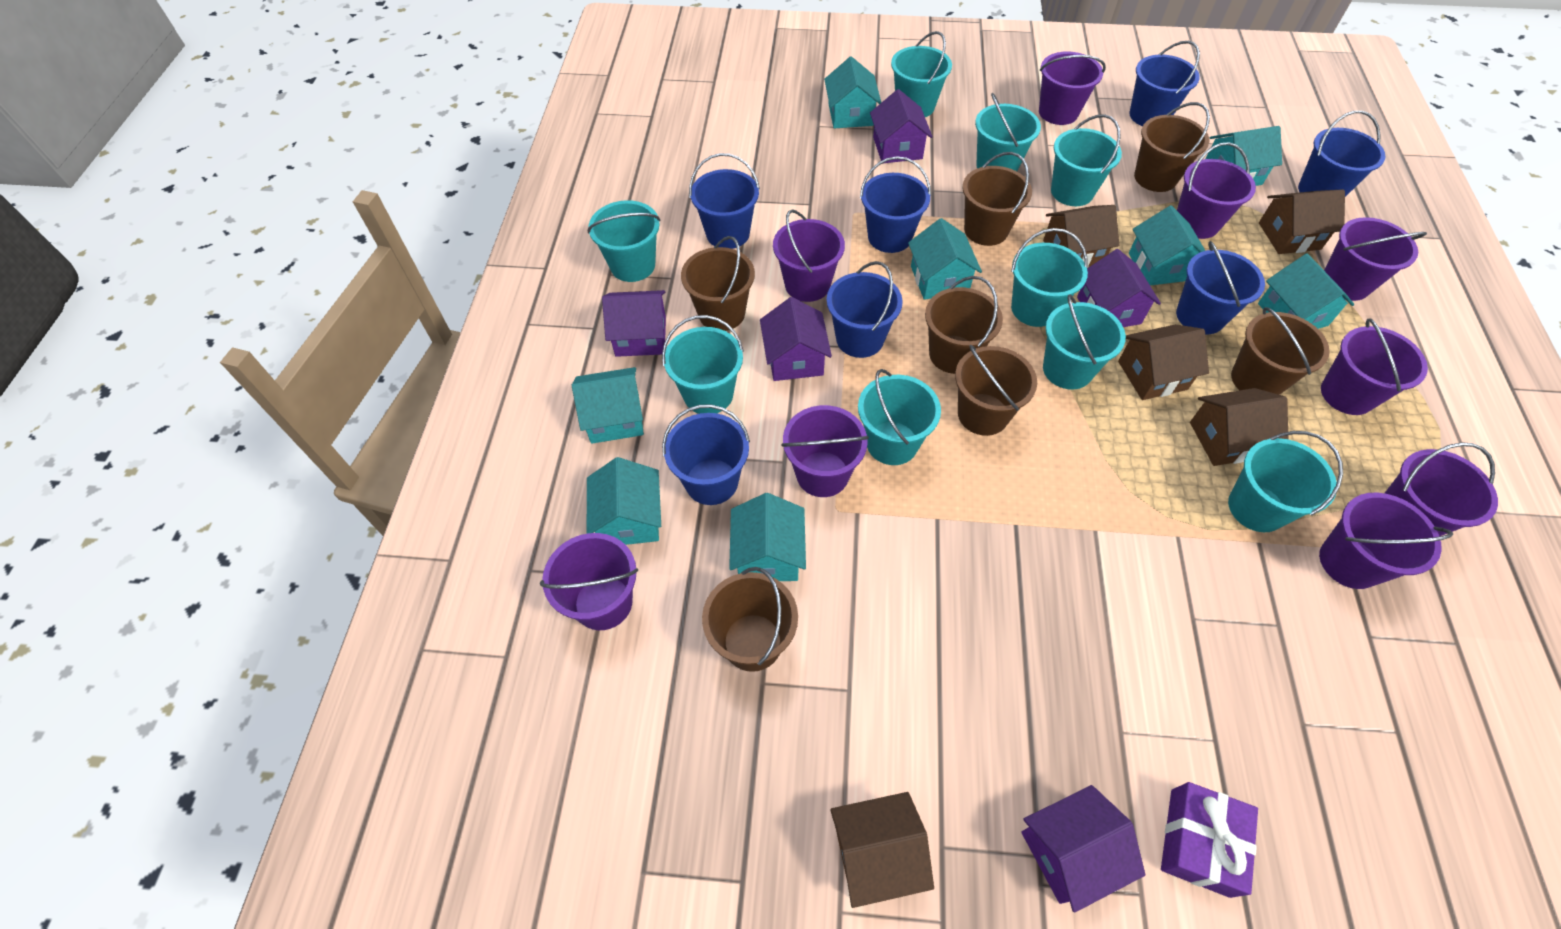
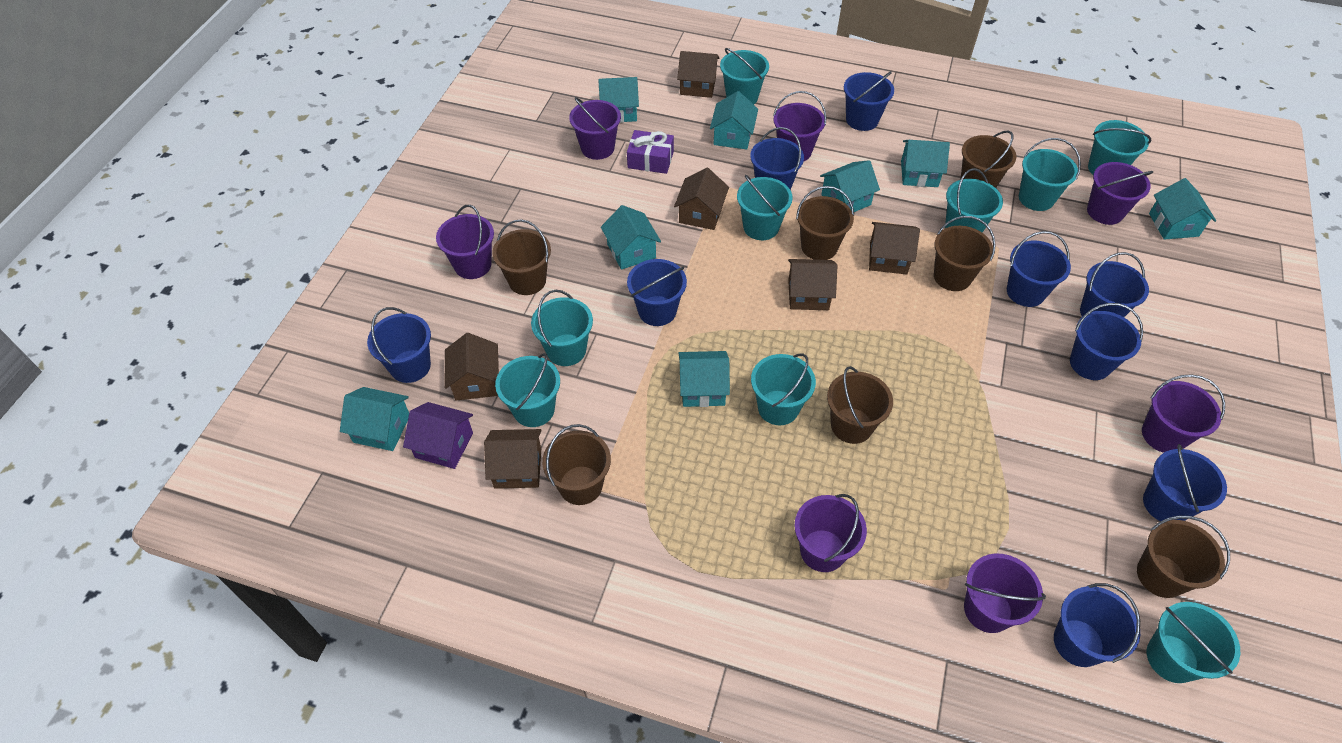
blue bucket: [662,404,750,505] [689,153,760,249] [827,261,903,358] [860,156,931,253] [1130,41,1200,126] [1176,241,1265,334] [1298,111,1386,197] = 7 -> [367,307,431,383] [627,259,687,326] [750,127,804,190] [844,71,894,131] [1007,231,1071,307] [1054,583,1140,667] [1070,303,1143,380] [1080,252,1149,317] [1143,444,1227,521] = 9
brown house: [830,792,934,908] [1043,205,1119,267] [1118,324,1209,400] [1190,388,1288,466] [1259,189,1345,254] = 5 -> [444,333,499,401] [484,429,542,489] [674,168,729,230] [677,51,719,98] [788,259,838,310] [869,222,920,275] = 6
purple bucket: [540,533,638,630] [773,209,845,302] [781,405,869,497] [1039,51,1106,125] [1177,142,1256,239] [1319,493,1453,589] [1321,318,1428,415] [1324,217,1427,301] [1385,442,1498,536] = 9 -> [436,205,494,279] [569,97,621,160] [773,91,827,162] [794,494,867,572] [964,554,1046,633] [1087,162,1153,225] [1142,374,1225,453] = 7
purple house: [602,290,666,357] [760,297,832,381] [870,89,932,164] [1021,785,1145,913] [1077,249,1161,327] = 5 -> [403,402,473,469] = 1

